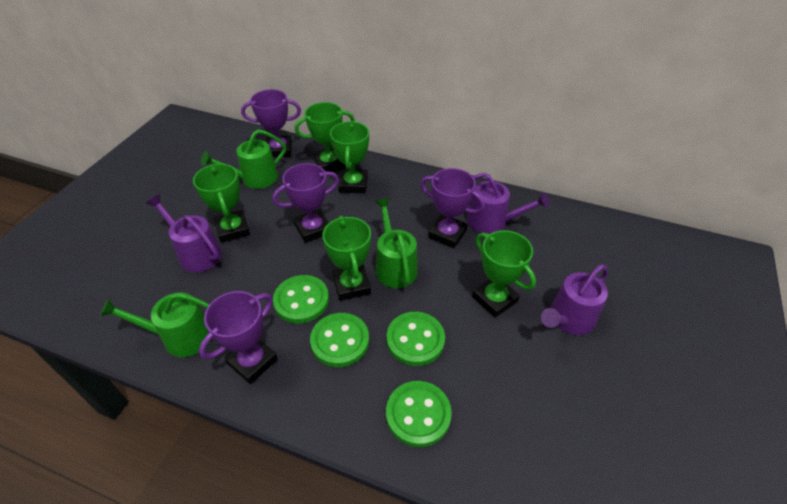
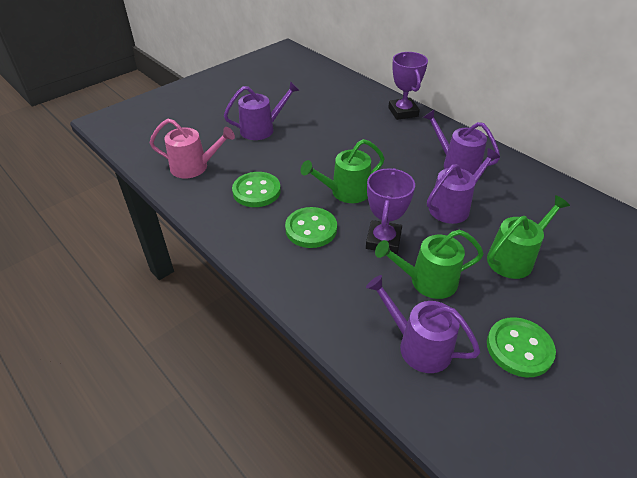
green button: [273,275,329,323] [310,313,369,367] [386,312,445,366] [386,381,452,447] = 4 -> [232,172,281,207] [285,207,337,248] [487,317,556,377] = 3
green trophy: [193,164,250,243] [295,102,355,172] [322,216,371,301] [330,121,369,193] [472,230,536,318] = 5 -> none = 0
pink watering can: none = 0 -> [150,119,235,178] = 1
purple trophy: [199,291,278,384] [241,89,301,158] [273,163,339,243] [420,168,485,248] = 4 -> [366,168,415,254] [388,52,428,120] = 2
purple watering can: [146,194,222,272] [467,173,550,234] [541,264,608,335] = 3 -> [224,81,300,140] [366,275,480,373] [423,109,500,175] [427,148,500,224] = 4

